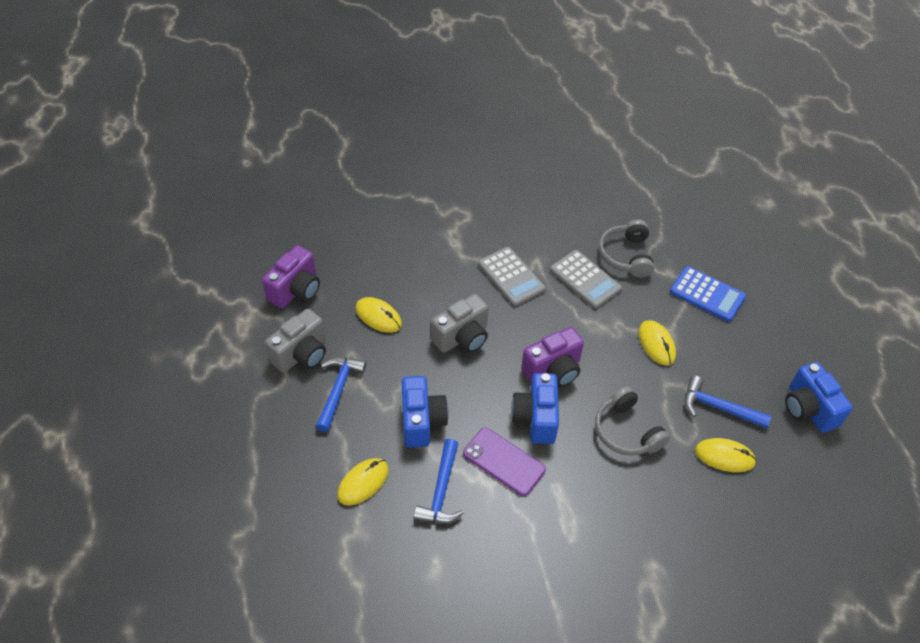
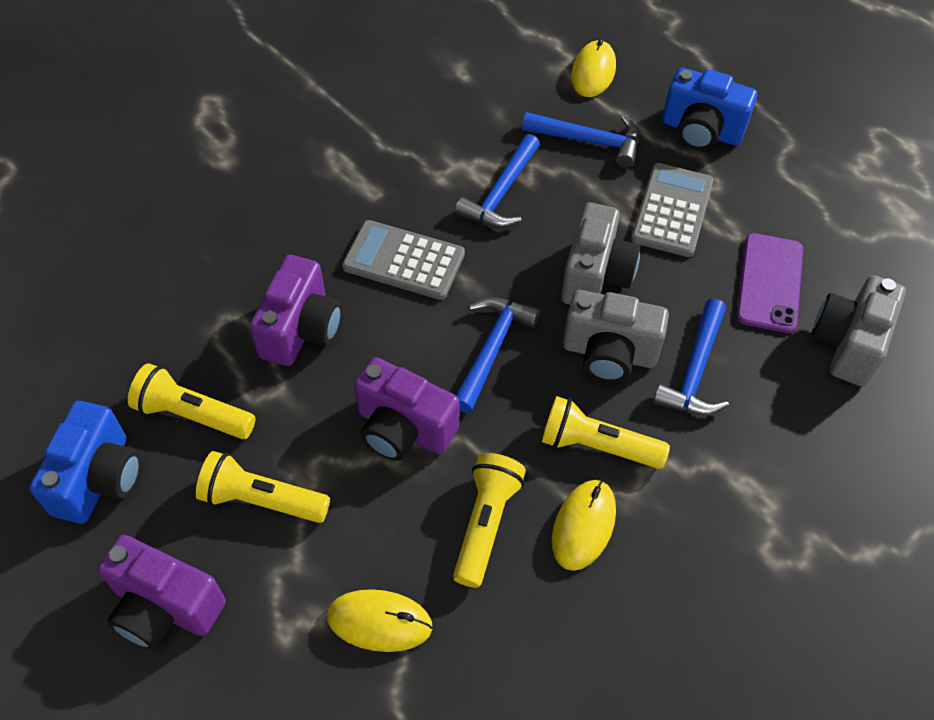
blue calculator: [670,266,746,322] = 1 -> none = 0
blue camera: [402,376,449,448] [511,373,559,444] [785,362,853,433] = 3 -> [29,401,141,524] [662,68,757,150] = 2
blue hammer: [316,357,366,432] [413,439,464,523] [684,376,772,429] = 3 -> [455,134,540,228] [456,297,540,413] [522,112,639,168] [652,299,729,416] = 4
grey camera: [265,309,326,373] [431,294,488,353] = 2 -> [561,202,641,305] [563,290,669,382] [812,275,906,387] = 3
grey headphones: [595,386,670,456] [599,220,654,278] = 2 -> none = 0
purple camera: [262,245,320,308] [521,327,584,387] = 2 -> [98,535,226,650] [249,255,342,366] [354,357,460,461] = 3
yellow flashlight: none = 0 -> [128,363,256,439] [196,451,330,523] [453,453,526,588] [542,396,670,469] = 4
yellow mouse: [337,458,389,506] [356,297,402,333] [638,320,676,366] [695,438,757,472] = 4 -> [327,589,433,652] [552,480,616,571] [571,38,616,97] = 3

